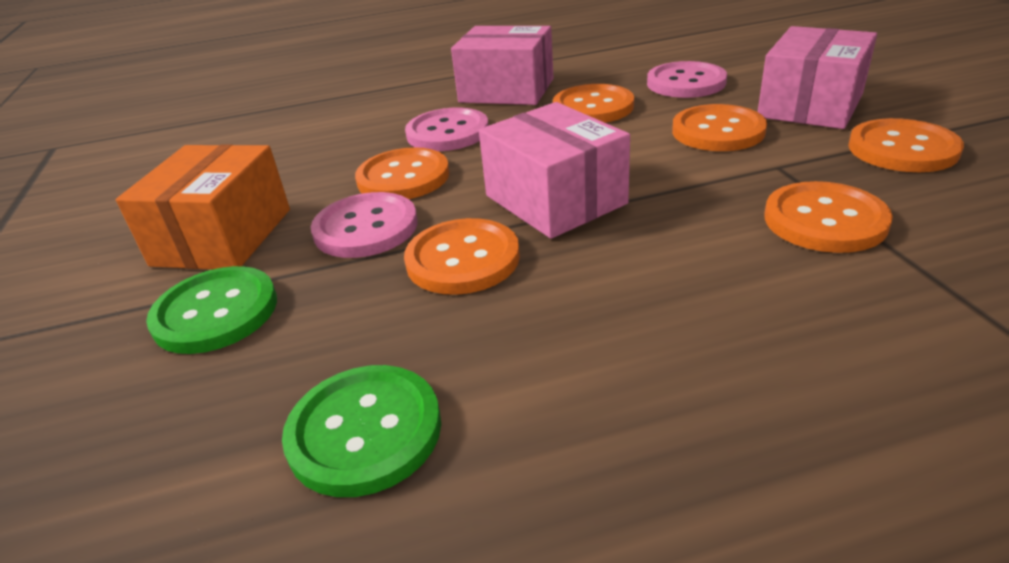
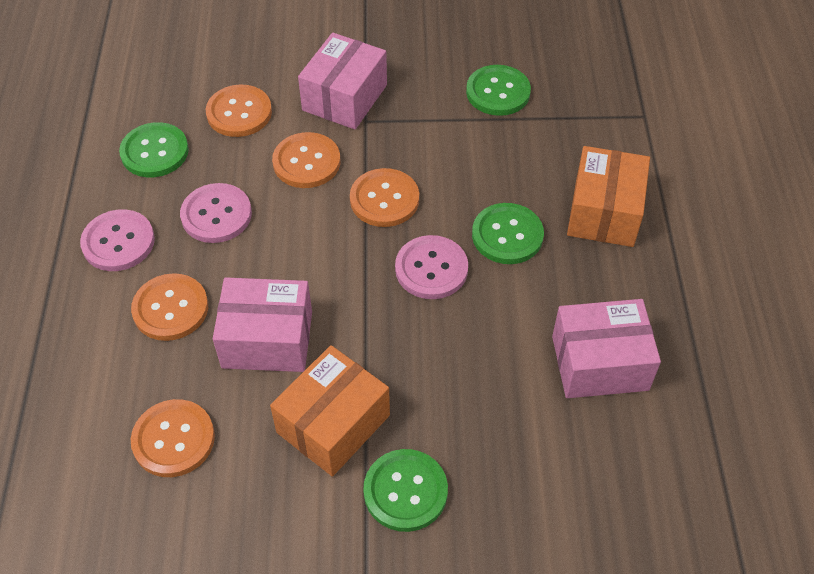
green button: [146,266,277,354] [282,365,441,497] = 2 -> [119,122,189,178] [363,449,448,532] [466,65,531,116] [472,203,544,264] = 4
orange box: [116,144,290,269] = 1 -> [270,345,390,477] [567,146,650,247] = 2
orange button: [355,147,449,199] [404,218,520,295] [553,84,634,123] [672,104,767,151] [765,181,893,253] [848,118,964,172] = 6 -> [131,273,208,341] [131,399,215,477] [206,85,272,137] [272,132,340,188] [350,168,419,227] = 5

